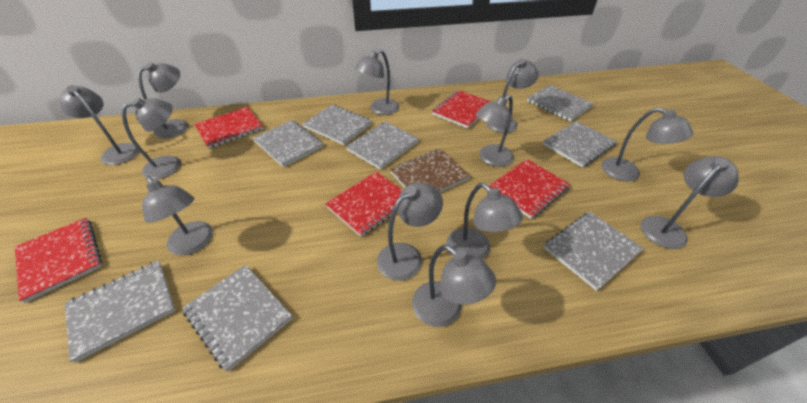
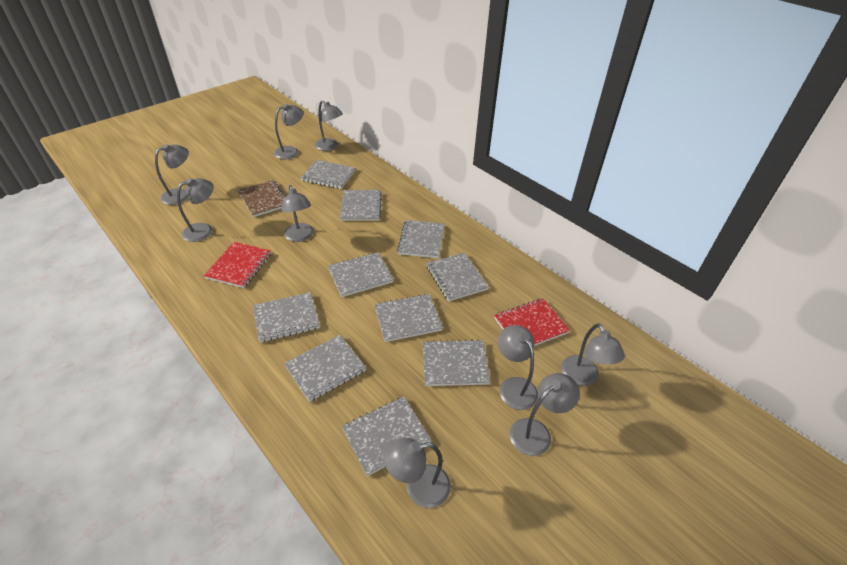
grey lamp: [59,85,139,165] [122,98,181,179] [138,62,188,138] [142,176,213,255] [355,49,399,115] [377,182,443,281] [412,244,496,327] [446,183,523,260] [476,94,514,167] [486,58,539,133] [601,108,693,181] [641,156,739,249] = 12 -> [155,144,189,205] [177,178,214,242] [274,104,303,159] [282,185,314,242] [315,101,343,151] [383,438,451,508] [498,325,538,410] [510,373,580,456] [561,323,625,386] = 9
grey notebook: [65,261,175,363] [182,265,293,372] [253,120,323,167] [303,105,372,145] [346,122,419,170] [527,85,594,122] [543,121,617,167] [544,212,644,291] = 8 -> [253,292,320,342] [284,335,366,402] [301,160,355,189] [328,252,394,297] [340,190,382,221] [342,397,432,476] [374,294,443,342] [397,220,445,258] [422,339,490,386] [426,253,489,301] = 10
red notebook: [15,218,102,303] [194,107,263,149] [325,172,402,237] [432,90,491,129] [489,159,570,219] = 5 -> [204,242,271,288] [494,298,570,346] = 2

